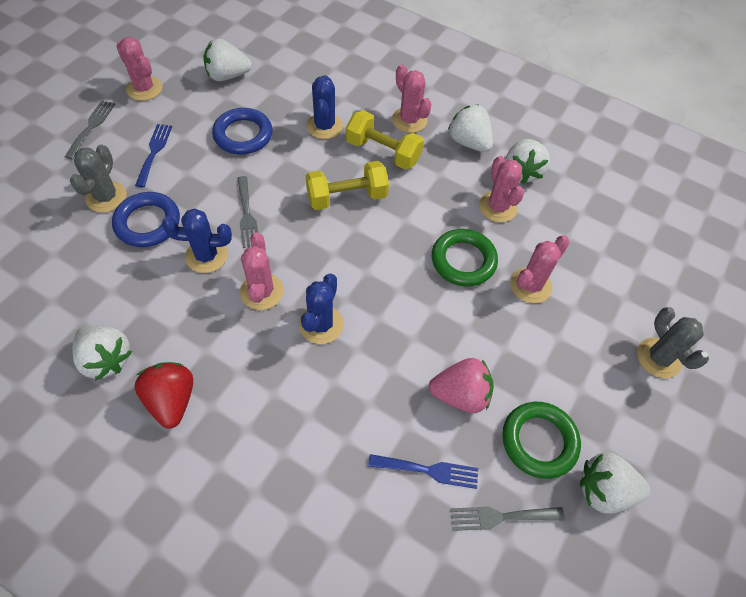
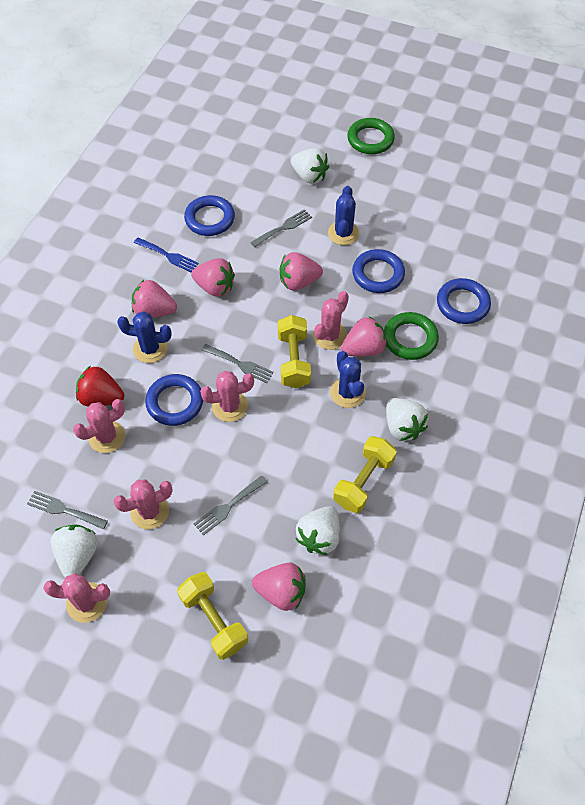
blue fork: [135,124,172,187] [368,454,478,489] = 2 -> [134,238,199,273] = 1
blue ring: [112,192,180,247] [212,108,272,155] = 2 -> [145,374,203,426] [184,195,235,236] [352,249,405,293] [437,278,491,324] = 4
grey cactus: [70,145,127,213] [637,307,709,378] = 2 -> none = 0
grey fork: [65,100,115,160] [237,176,258,248] [450,506,565,531] = 3 -> [27,491,108,529] [194,475,267,535] [202,344,274,383] [251,209,312,247] = 4
pink strawberry: [428,358,494,413] = 1 -> [132,280,177,318] [191,258,235,297] [252,563,306,611] [280,252,323,291] [341,316,387,356] = 5
white strawberry: [72,326,132,381] [203,39,252,81] [448,105,493,152] [505,139,550,184] [580,452,650,513] = 5 -> [51,525,98,578] [291,148,329,184] [296,506,340,555] [386,398,428,441] = 4
yellow dumbbell: [306,161,389,210] [346,110,424,170] = 2 -> [177,572,248,660] [278,315,311,388] [333,436,397,513] = 3

